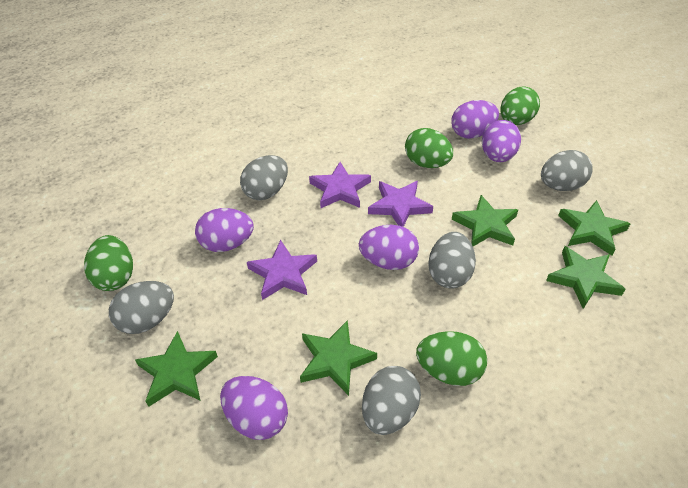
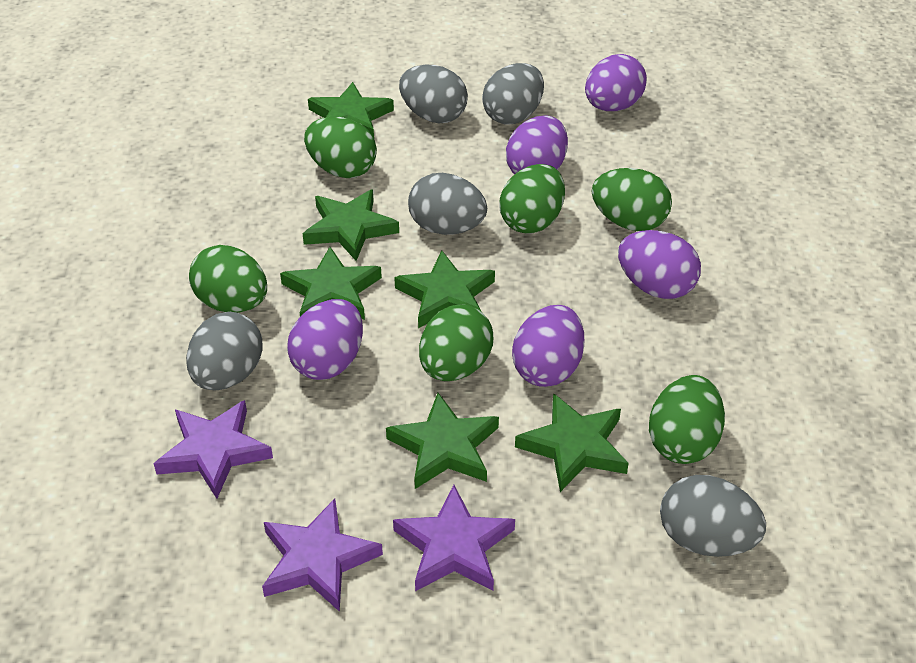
green egg: [84,235,133,291] [405,128,453,168] [416,331,487,386] [500,86,540,125] = 4 -> [189,245,267,313] [304,117,377,178] [419,305,493,381] [500,164,565,234] [592,168,672,231] [649,375,725,464] = 6
green star: [135,331,218,407] [300,320,377,396] [452,195,518,246] [546,246,625,309] [558,200,631,255] = 5 -> [280,247,382,320] [303,189,399,261] [308,82,394,138] [386,393,499,489] [394,251,495,328] [515,393,629,492] = 6

